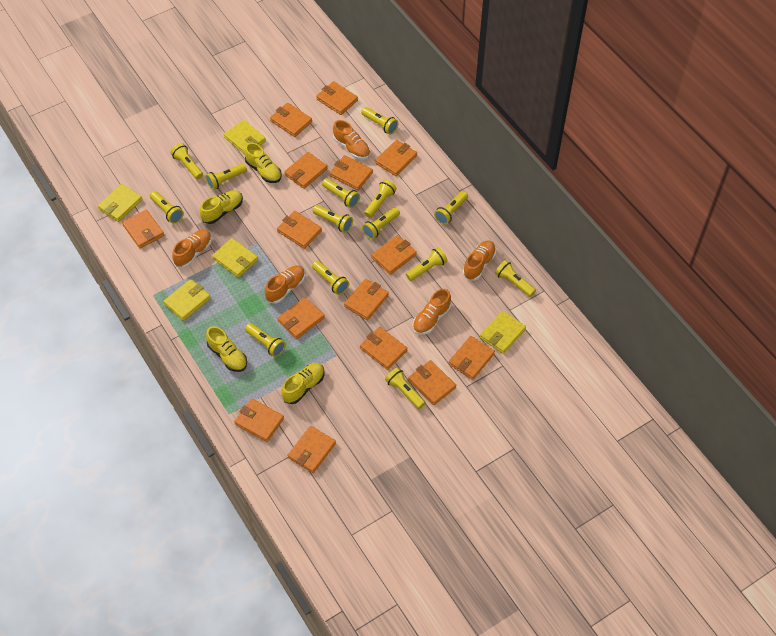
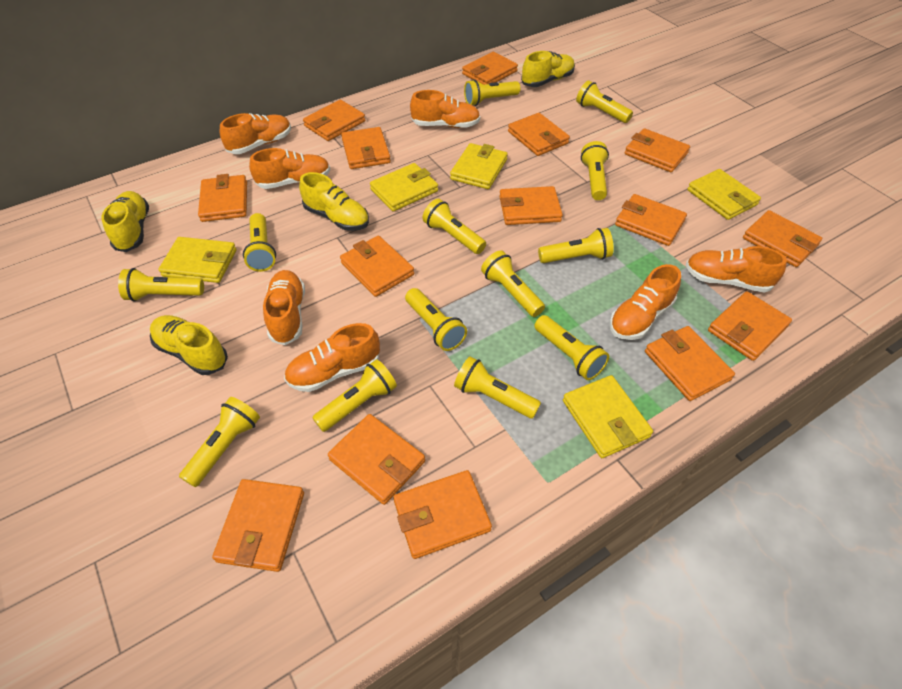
orange shoe: [172,229,212,268] [265,265,305,304] [333,120,370,159] [413,289,451,335] [463,240,496,281] = 5 -> [220,113,291,154] [249,148,330,189] [263,270,305,345] [284,323,380,392] [410,90,480,128] [609,264,681,340] [686,246,787,293] = 7
yellow flashlight: [150,191,184,224] [171,143,203,180] [206,163,247,190] [245,323,286,357] [312,261,349,295] [313,205,353,233] [322,178,360,208] [361,107,398,135] [362,207,400,239] [364,179,397,218] [385,367,425,409] [406,247,447,281] [434,191,468,225] [495,260,536,297] = 14 -> [118,268,204,301] [179,397,260,487] [243,213,276,272] [312,359,397,432] [405,288,467,351] [423,199,486,254] [454,356,541,419] [464,79,521,106] [481,250,545,317] [534,315,609,380] [538,228,614,263] [576,80,633,123] [581,141,609,200] = 13

